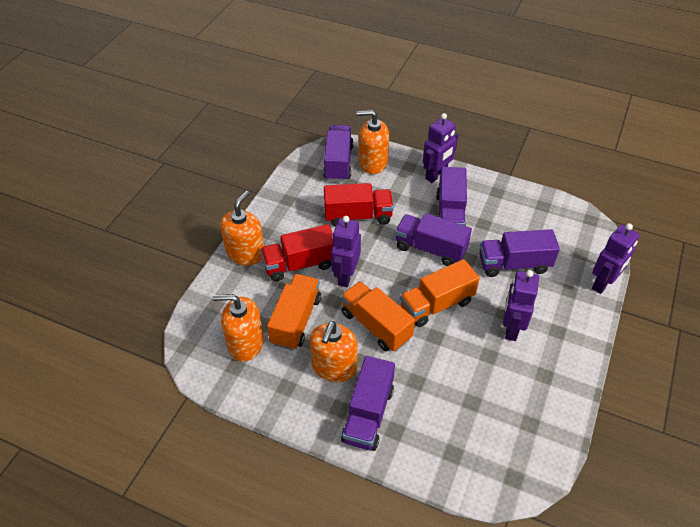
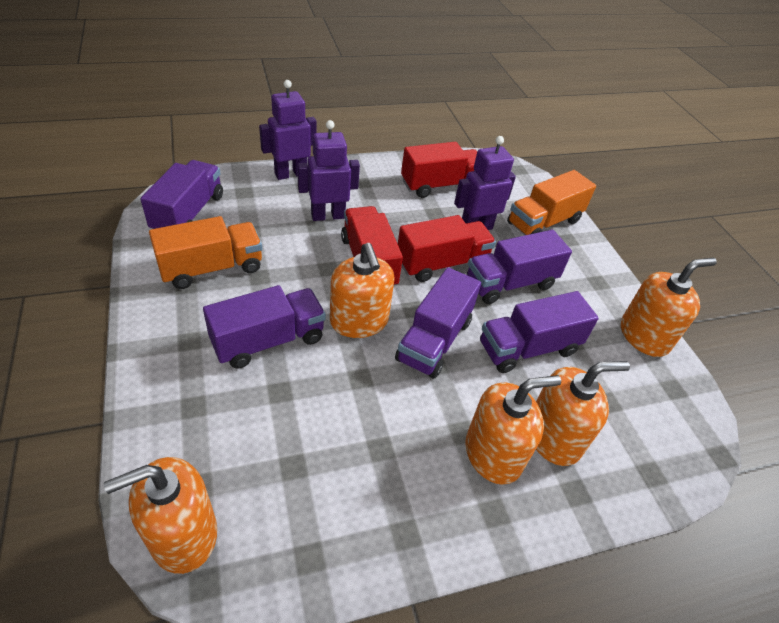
orange soap dispenser: [213,294,264,362] [220,191,264,265] [310,321,358,382] [356,110,389,174] = 4 -> [104,457,217,574] [330,243,395,338] [465,375,561,484] [536,361,630,466] [621,258,717,357] = 5
orange truck: [267,274,321,350] [341,281,415,351] [400,259,480,327] = 3 -> [149,216,262,289] [507,170,596,235] = 2
purple robot: [331,216,361,287] [423,113,458,183] [503,270,539,341] [592,223,639,294] = 4 -> [259,80,317,180] [297,120,360,221] [454,136,516,230] = 3
red truck: [260,224,333,282] [324,183,394,227] = 2 -> [341,206,403,285] [398,215,496,282] [401,142,477,198] = 3

